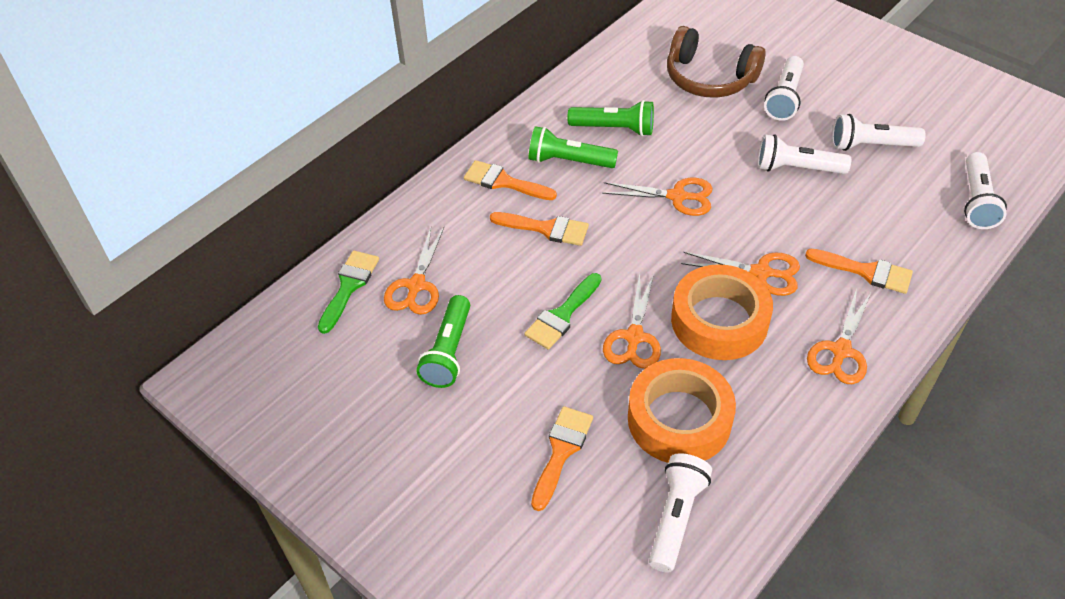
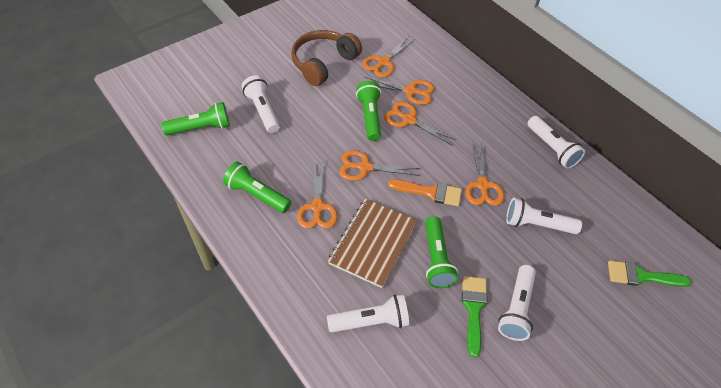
brown notebook: none = 0 -> [328,199,417,288] = 1
green flashlight: [416,295,470,388] [529,126,618,168] [567,100,654,136] = 3 -> [161,102,230,135] [223,162,291,213] [356,81,381,141] [425,216,458,288] = 4
orange brush: [464,160,557,200] [490,212,589,246] [531,406,593,511] [805,248,913,294] = 4 -> [388,180,462,206] = 1
orange scissors: [384,227,444,315] [602,178,713,216] [603,273,661,369] [681,252,800,296] [807,289,872,384] = 5 -> [297,162,338,229] [339,150,420,181] [362,37,415,78] [365,77,435,105] [384,101,456,145] [465,142,504,206] = 6
orange tape: [628,358,736,463] [671,264,773,360] = 2 -> none = 0

